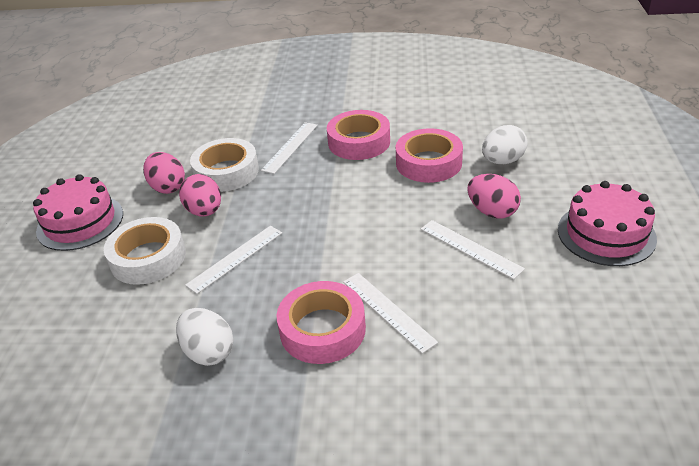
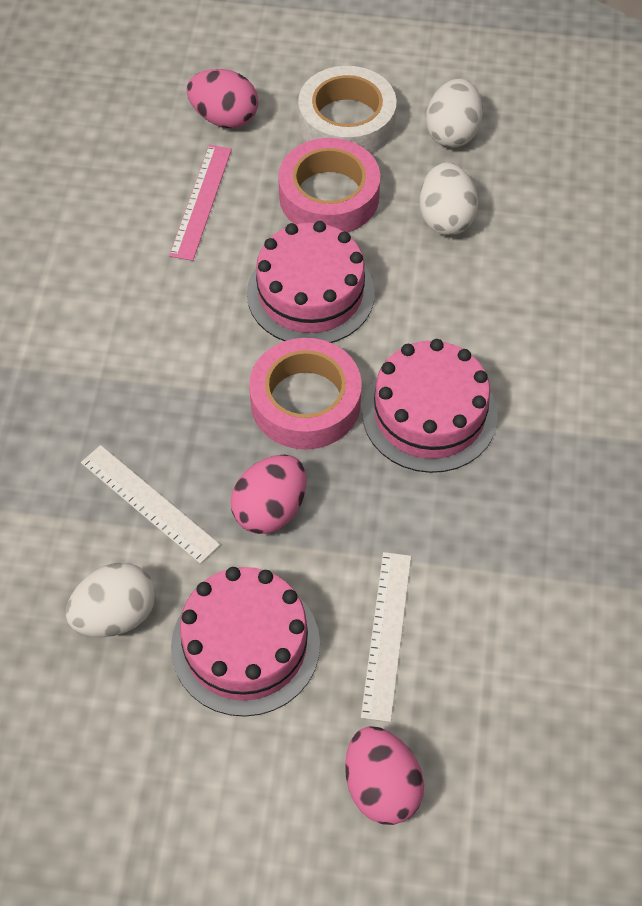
pink cake: [33,174,123,251] [558,181,657,266] = 2 -> [171,567,320,717] [247,221,375,343] [362,339,498,473] = 3
pink ruler: none = 0 -> [169,145,232,261] = 1
pink tape: [277,281,366,364] [327,110,390,160] [396,128,463,183] = 3 -> [249,338,362,450] [278,138,380,232] = 2
white egg: [176,308,234,366] [482,125,528,164] = 2 -> [66,563,155,637] [419,162,478,236] [426,78,483,148] = 3
white ruler: [185,226,282,294] [261,122,318,174] [343,273,438,354] [421,220,525,280] = 4 -> [81,445,220,564] [361,552,411,722] = 2
white tape: [104,217,186,285] [190,138,259,192] = 2 -> [298,66,396,154] = 1

